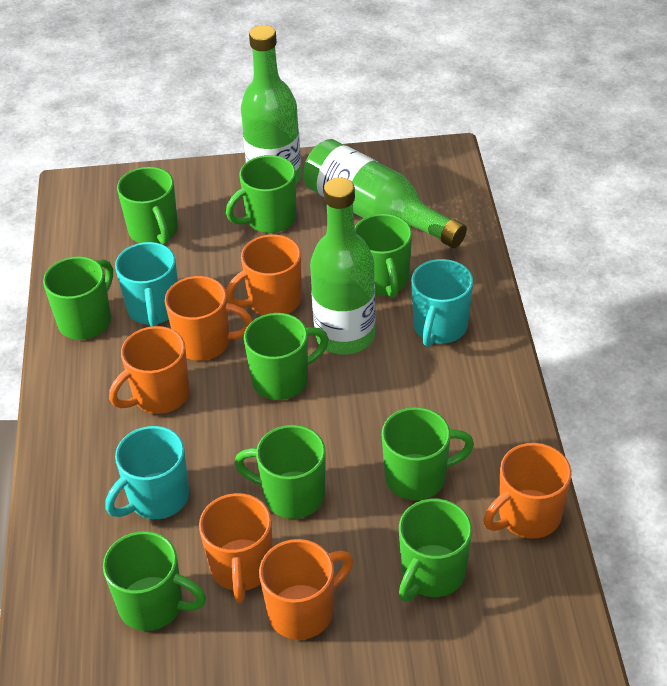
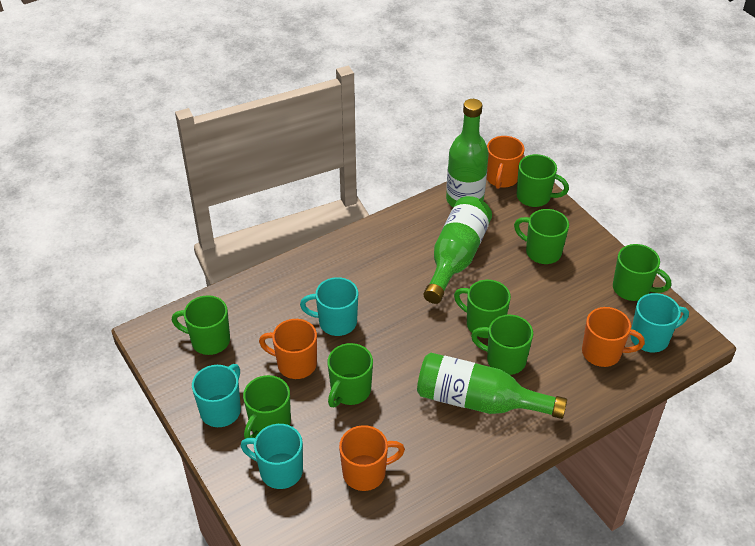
green mug: [43,256,113,340] [103,531,206,631] [117,167,178,245] [226,155,296,233] [234,425,326,519] [244,313,329,400] [355,214,412,298] [382,407,474,500] [399,499,472,602] = 9 -> [172,295,230,355] [243,375,291,439] [327,343,373,407] [454,280,511,338] [471,315,533,375] [514,209,569,264] [517,154,569,207] [613,244,671,301] = 8
orange mug: [109,326,190,414] [165,276,253,361] [199,493,273,603] [226,234,301,315] [259,539,353,640] [483,443,572,539] = 6 -> [259,319,317,379] [339,425,405,491] [486,136,525,189] [582,307,645,367] = 4
turquoise mug: [105,426,189,519] [115,242,178,327] [411,259,473,347] = 3 -> [192,364,241,427] [241,424,303,489] [300,277,358,336] [630,293,689,352] = 4

